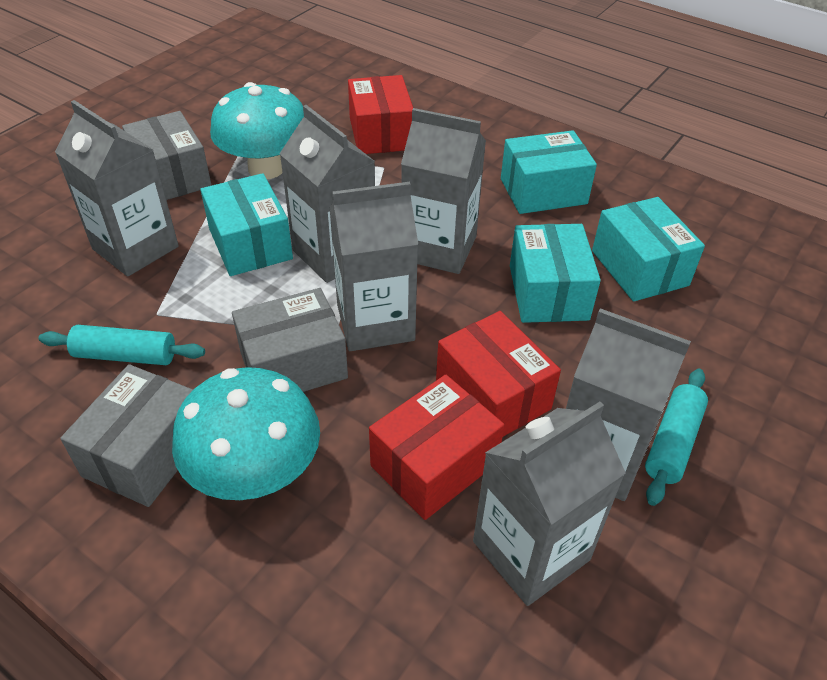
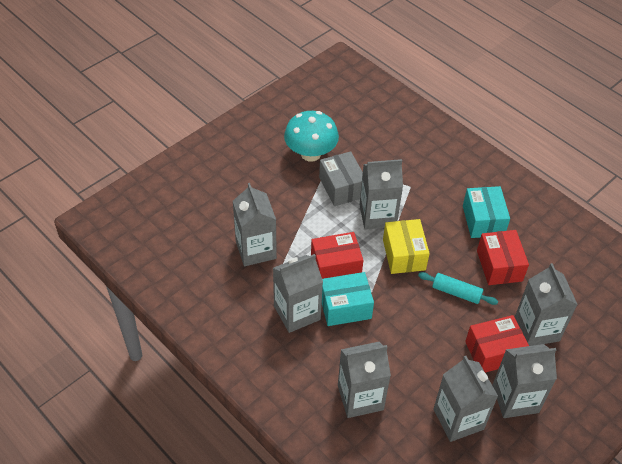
grey box: [60,364,193,507] [122,111,212,200] [232,288,348,392] = 3 -> [319,151,363,206] = 1
grey carton: [55,100,179,276] [280,105,375,283] [329,182,418,351] [401,108,486,274] [473,402,626,606] [566,308,691,501] = 6 -> [233,183,277,266] [273,254,323,333] [338,342,391,418] [359,159,403,229] [434,356,498,442] [492,344,557,418] [515,263,578,346] = 7
turquoise box: [200,173,293,276] [501,130,597,214] [510,224,601,323] [592,197,705,302] = 4 -> [322,272,374,326] [463,186,510,238] = 2
turquoise mushroom: [172,367,320,500] [210,82,304,179] = 2 -> [284,111,339,162] = 1
turquoise rolling pin: [38,325,205,365] [645,369,708,506] = 2 -> [418,272,498,305] = 1
yellow box: none = 0 -> [383,219,430,274] = 1

